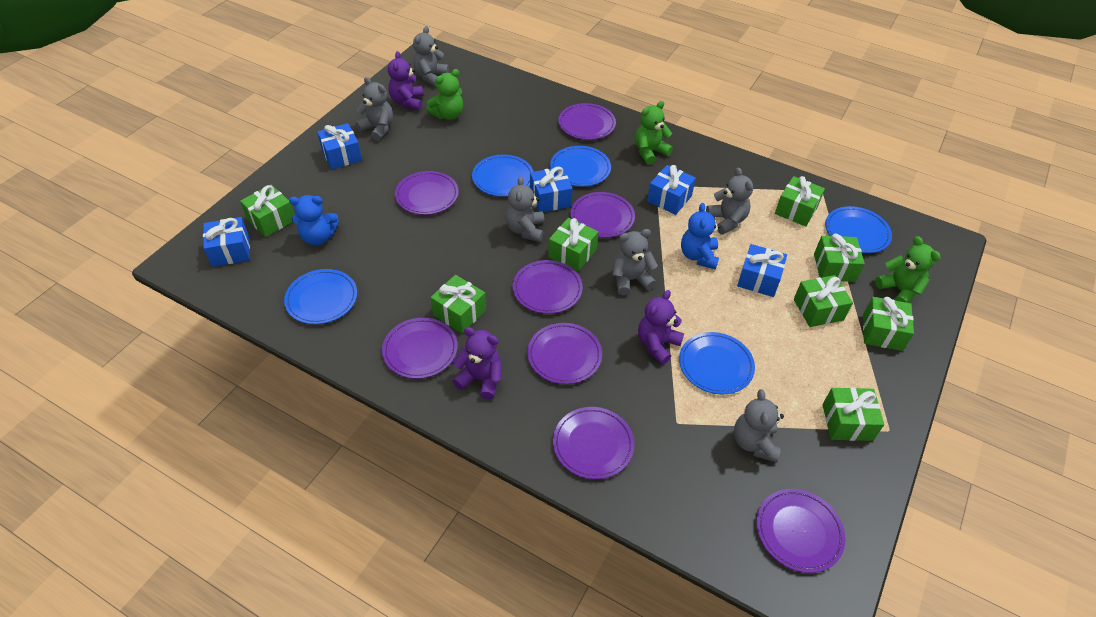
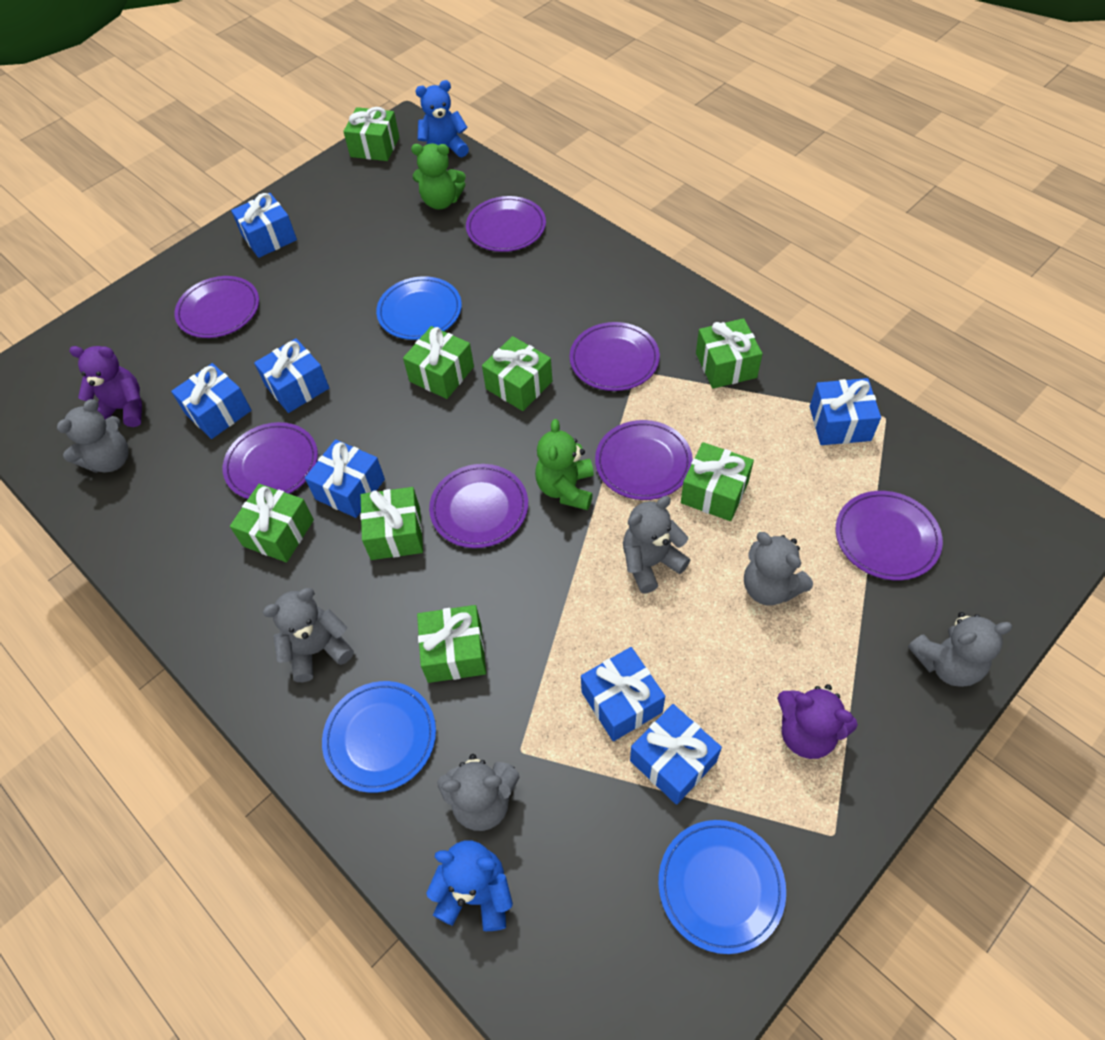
blue gift: [203,217,250,267] [317,123,362,169] [530,167,573,212] [647,165,696,215] [737,244,787,297] = 5 -> [171,363,251,439] [231,193,297,258] [254,338,329,413] [305,439,385,518] [581,647,665,741] [630,704,722,805] [810,378,881,445] = 7
blue plate: [284,269,357,324] [472,154,534,197] [550,146,611,187] [679,332,755,394] [825,206,892,253] = 5 -> [322,681,436,793] [376,276,462,340] [658,820,786,954] = 3
green teddy bear: [427,69,463,120] [635,101,673,165] [875,236,941,303] = 3 -> [411,144,465,210] [535,419,594,510] = 2
purple plate: [382,318,458,379] [395,171,459,215] [513,260,583,314] [527,323,602,384] [553,407,634,479] [558,103,616,140] [570,192,635,238] [756,489,846,573] = 8 -> [174,276,259,338] [223,422,318,499] [429,464,528,548] [466,196,546,252] [570,322,660,391] [595,420,693,500] [836,491,943,580] = 7
purple teddy bear: [388,51,423,110] [453,327,502,400] [638,290,684,365] = 3 -> [69,346,142,427] [777,684,858,759] = 2

